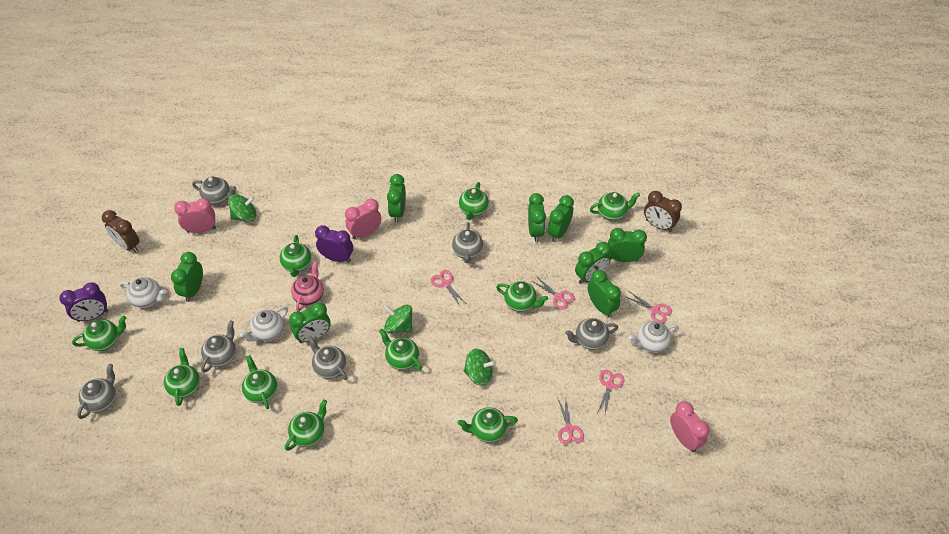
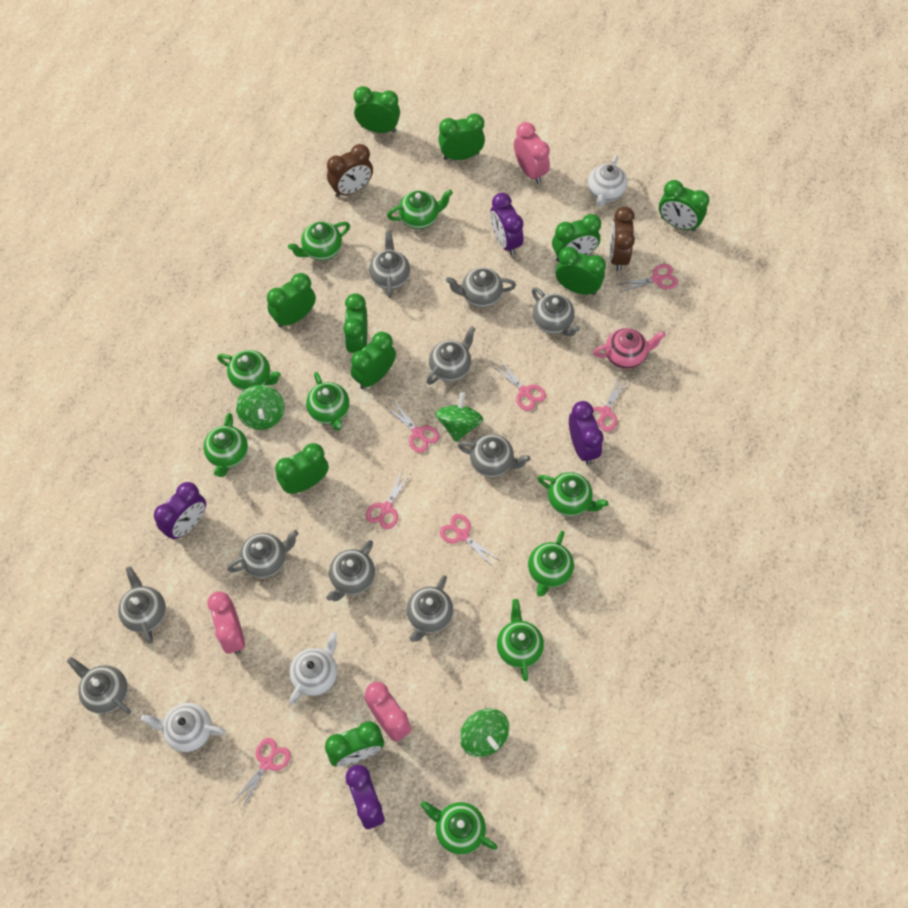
green clock: [171,252,203,302] [289,302,331,343] [387,174,406,222] [528,193,546,242] [548,195,574,242] [575,242,611,284] [588,270,621,318] [608,228,647,262] = 8 -> [267,273,316,327] [275,443,329,494] [325,721,384,766] [343,293,367,353] [351,332,396,389] [354,86,400,133] [438,113,485,160] [552,214,601,262] [556,247,606,295] [659,180,709,232] = 10
green teapot: [72,316,126,351] [164,348,200,406] [242,355,277,409] [280,235,311,277] [285,400,327,451] [379,329,422,370] [458,407,518,443] [459,182,489,220] [496,281,548,312] [590,192,640,221] = 10 -> [203,413,248,477] [217,350,281,391] [288,221,350,260] [306,372,350,431] [387,190,453,229] [421,801,498,855] [497,599,544,681] [528,531,574,596] [537,472,608,516] = 9
grey teapot: [77,364,116,419] [192,177,237,205] [201,321,236,373] [308,336,347,380] [452,222,483,263] [565,318,618,350] = 6 -> [67,657,131,714] [118,566,166,644] [227,530,299,578] [326,540,375,601] [369,231,410,298] [407,575,453,642] [427,326,475,385] [446,268,516,307] [458,434,531,477] [532,287,580,336] = 10
pink scissors: [431,270,465,306] [532,276,575,310] [558,396,584,445] [598,370,624,414] [626,292,672,323] = 5 -> [234,738,291,808] [366,471,412,529] [387,400,440,453] [440,514,499,568] [492,360,546,411] [593,377,628,432] [619,264,678,292] = 7
purple clock: [60,282,108,322] [315,225,353,262] = 2 -> [154,482,206,539] [346,765,385,829] [490,193,523,255] [569,401,604,465] = 4

